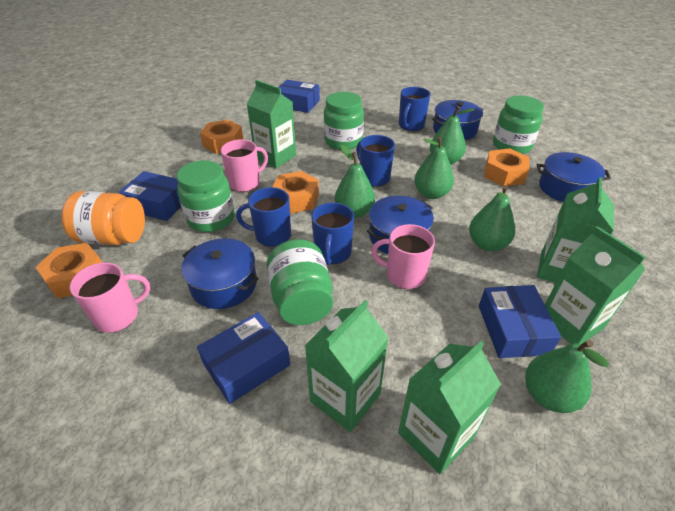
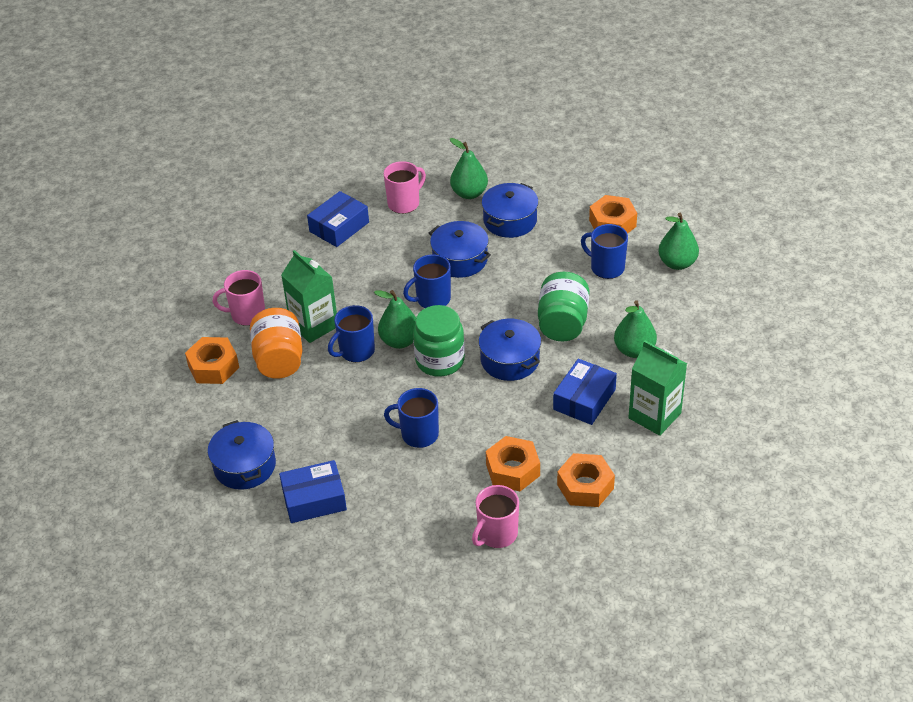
blue box: [118,171,181,221] [197,312,290,404] [278,80,320,113] [479,285,561,358] = 4 -> [279,460,347,523] [307,191,369,247] [553,359,617,425] = 3
green carton: [247,80,296,168] [305,300,389,432] [398,341,501,474] [537,177,614,283] [545,226,645,344] = 5 -> [281,250,337,343] [628,341,687,436] = 2
green jar: [176,160,235,232] [266,239,333,325] [324,92,364,150] [493,96,544,154] = 4 -> [413,305,465,377] [538,272,589,342] = 2
green pear: [335,145,375,218] [414,136,454,199] [430,106,475,165] [469,185,515,251] [525,340,609,413] = 5 -> [374,290,416,349] [450,138,488,199] [614,300,657,358] [658,213,699,270] = 4

